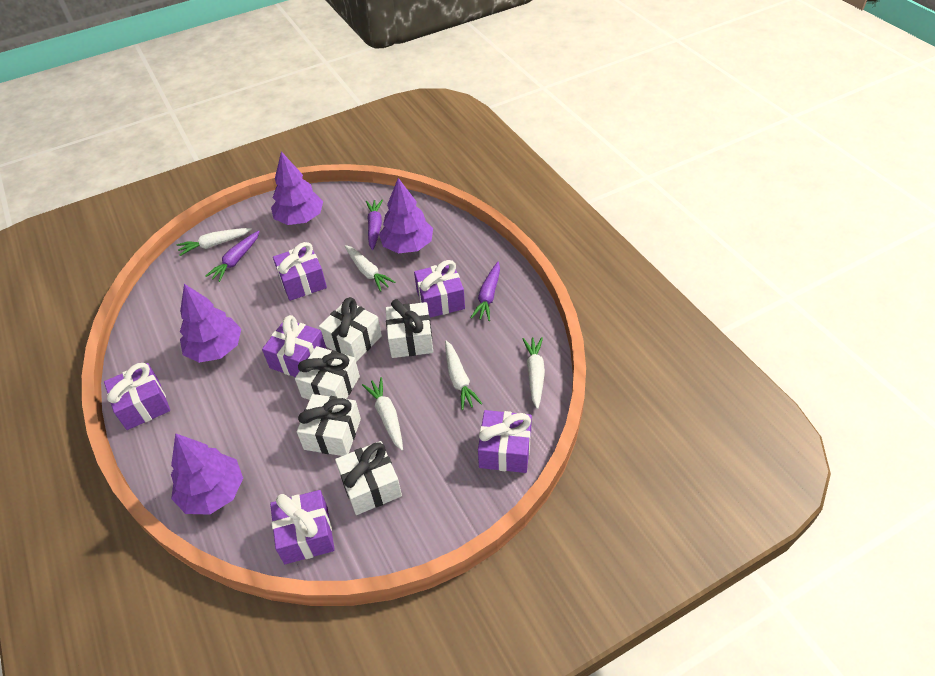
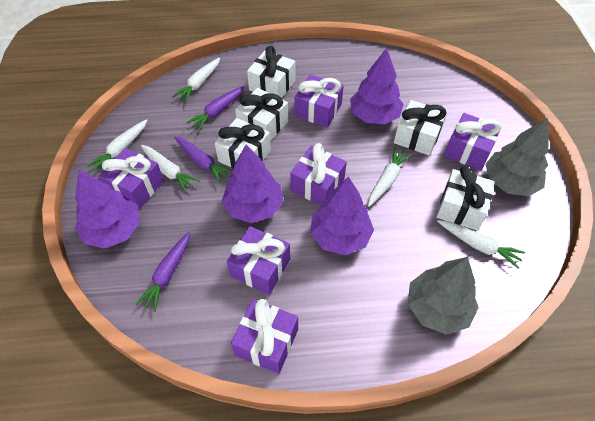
grey tree: none = 0 -> [408,257,479,335] [485,118,549,196] = 2

